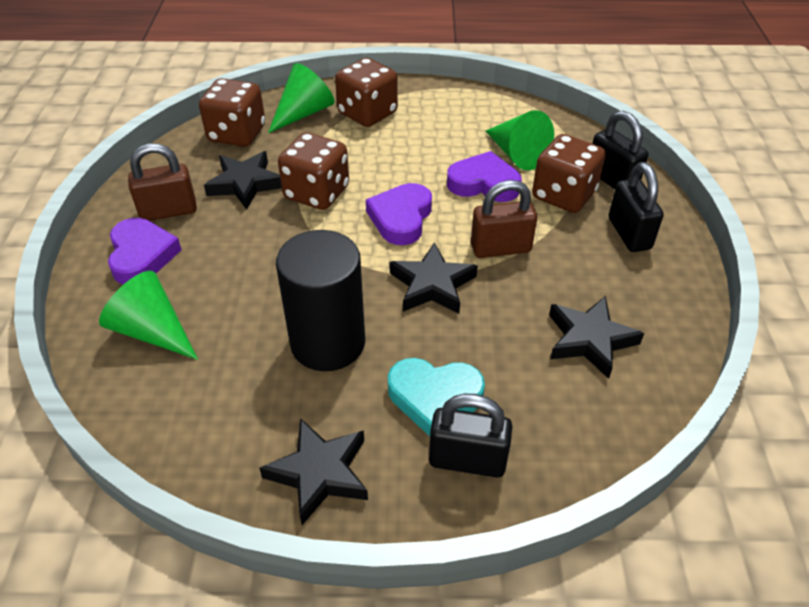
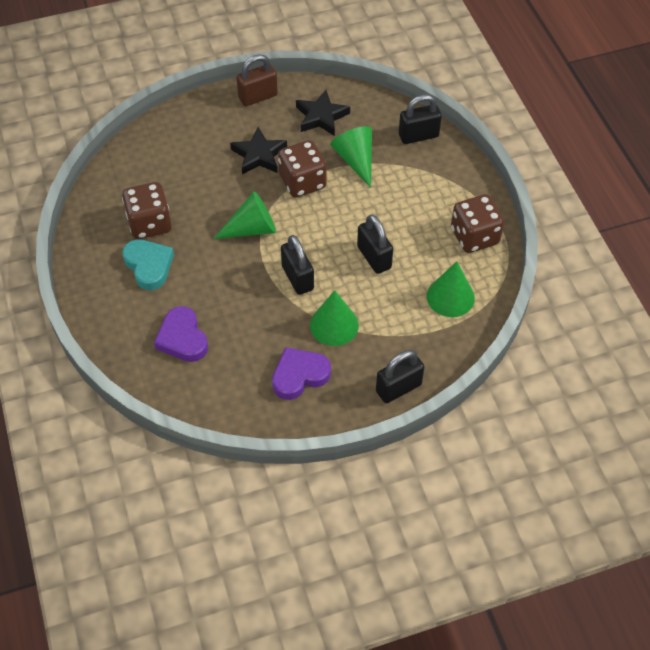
black cylinder: [276,230,365,371] = 1 -> none = 0
black padlock: [429,394,512,478] [592,111,649,189] [609,162,664,252] = 3 -> [281,235,314,295] [357,214,393,274] [376,350,424,403] [399,94,442,144] = 4
black star: [204,151,282,210] [259,418,368,525] [389,242,478,314] [549,296,644,379] = 4 -> [230,127,287,174] [296,90,350,136] = 2
brown dice: [199,78,265,147] [278,132,349,210] [335,58,398,127] [532,134,606,213] = 4 -> [122,182,172,239] [278,140,327,198] [451,194,504,253] = 3
brown padlock: [128,144,197,221] [471,180,537,258] = 2 -> [236,54,278,106] = 1
green cone: [99,271,198,360] [268,63,334,133] [486,110,554,171] = 3 -> [214,191,276,239] [310,290,359,346] [330,126,372,188] [427,261,475,317] = 4
purple heart: [108,218,182,285] [366,183,432,245] [447,151,522,202] = 3 -> [154,306,208,362] [272,347,331,400] = 2

